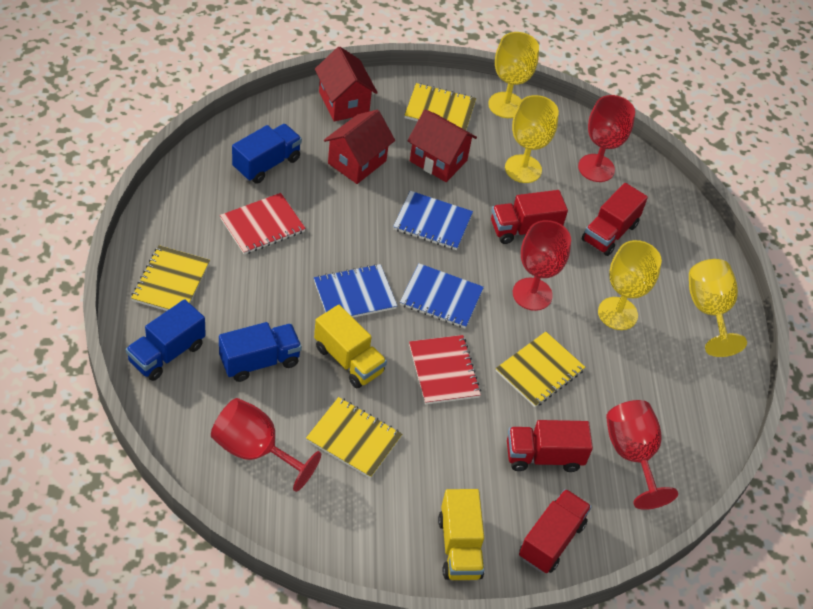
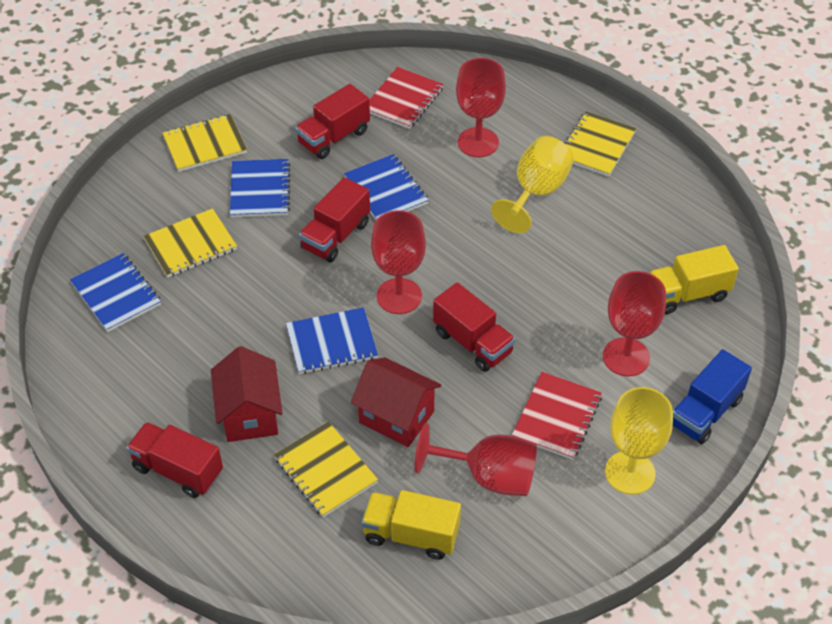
blue notebook: [314,264,397,317] [393,191,473,250] [400,263,484,328] = 3 -> [70,253,161,332] [230,159,290,217] [286,307,378,374] [344,154,429,220] = 4
blue truck: [126,299,206,381] [219,322,302,382] [232,124,302,184] = 3 -> [673,349,752,444] = 1
red house: [315,47,378,122] [324,110,395,184] [407,109,477,182] = 3 -> [211,346,282,442] [351,358,441,447] = 2
yellow goblet: [488,32,539,118] [505,95,559,183] [598,240,662,330] [689,259,747,357] = 4 -> [491,136,574,233] [605,387,673,495] = 2

